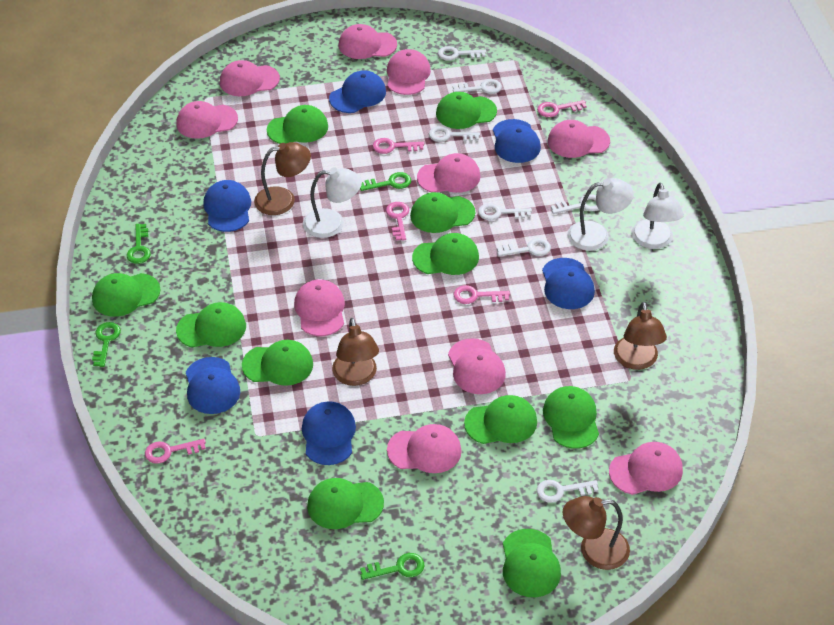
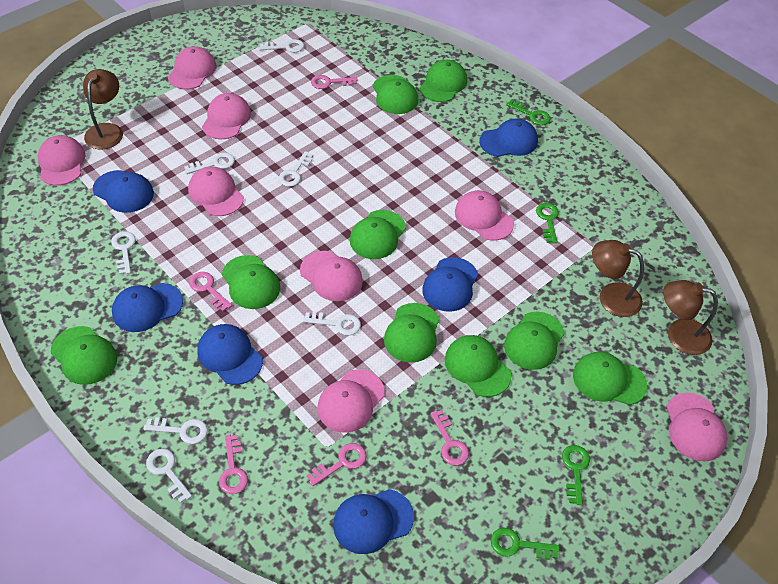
brown lamp: [254,142,311,215] [332,318,379,386] [563,496,630,570] [614,302,667,370] = 4 -> [83,69,123,150] [592,240,644,317] [663,280,718,355] = 3
green cap: [92,273,161,317] [176,302,246,348] [242,340,313,386] [267,105,328,144] [307,478,384,529] [410,192,475,233] [412,233,479,275] [436,92,497,129] [464,395,537,444] [503,529,561,597] [543,386,599,449] = 11 -> [51,326,117,385] [222,255,280,309] [350,210,406,259] [373,75,418,114] [384,303,439,363] [420,60,467,102] [445,335,511,397] [504,312,565,370] [573,352,647,405] = 9
pink cap: [176,101,238,139] [220,60,280,96] [294,279,345,336] [339,24,397,59] [387,49,431,95] [387,424,462,473] [417,153,481,193] [448,338,506,394] [548,120,610,158] [609,442,683,495] = 10 -> [38,135,86,186] [168,46,216,90] [188,166,244,216] [202,93,251,139] [300,251,363,301] [317,369,385,433] [455,190,514,241] [666,393,728,461] = 8
white lamp: [303,167,362,238] [567,178,634,251] [632,183,684,249] = 3 -> none = 0

